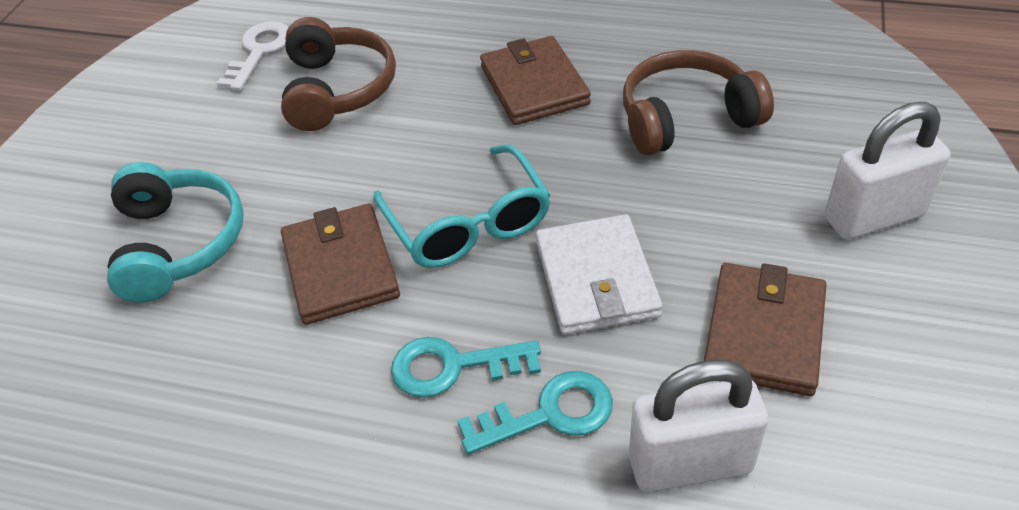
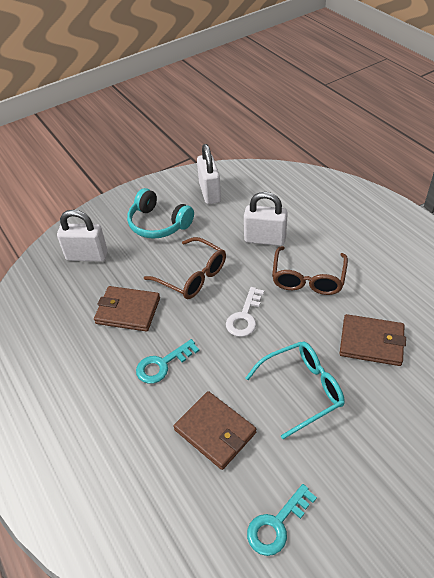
brown glasses: none = 0 -> [144,237,226,299] [272,246,348,295] = 2
brown headphones: [281,17,396,131] [623,50,774,155] = 2 -> none = 0
white padlock: [629,359,769,492] [825,102,950,239] = 2 -> [57,210,108,262] [197,144,221,204] [244,192,288,246] = 3
white wallet: [536,214,663,335] = 1 -> none = 0

